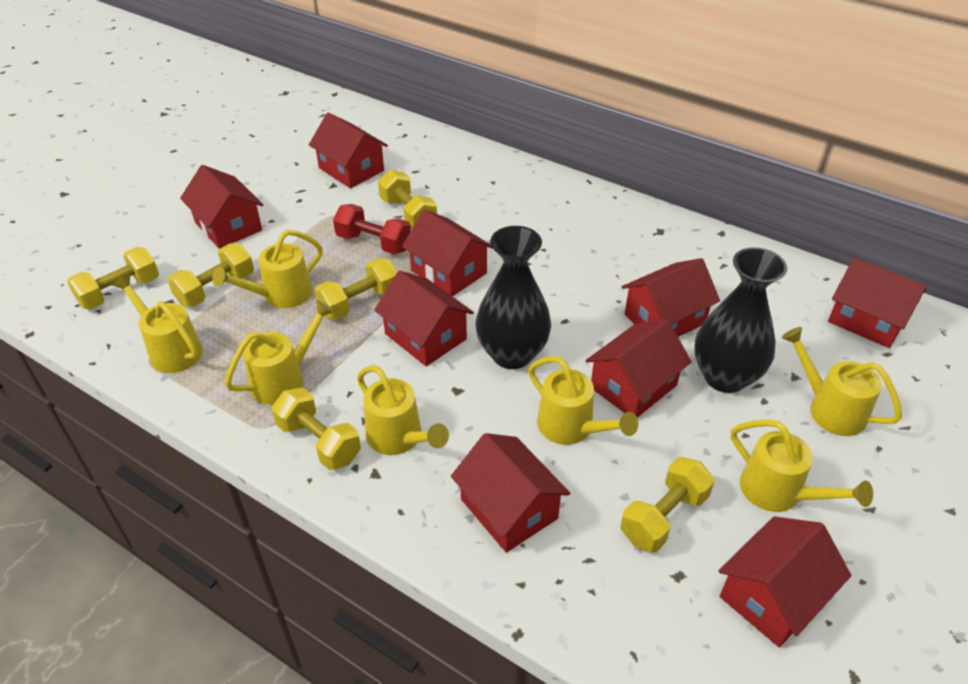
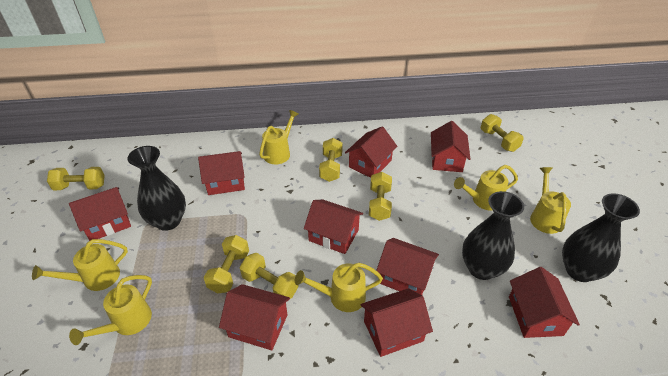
black vase: [476,226,551,369] [694,247,787,393] = 2 -> [127,146,186,231] [462,191,524,280] [562,193,640,282] = 3
red dumbbell: [333,204,411,254] = 1 -> none = 0
yellow watering can: [112,274,203,373] [212,230,323,308] [225,300,335,405] [357,365,449,455] [528,356,638,445] [731,419,873,512] [781,327,902,436] = 7 -> [32,239,128,291] [69,275,152,345] [259,110,298,164] [295,263,383,312] [454,165,518,211] [530,167,571,234] = 6

